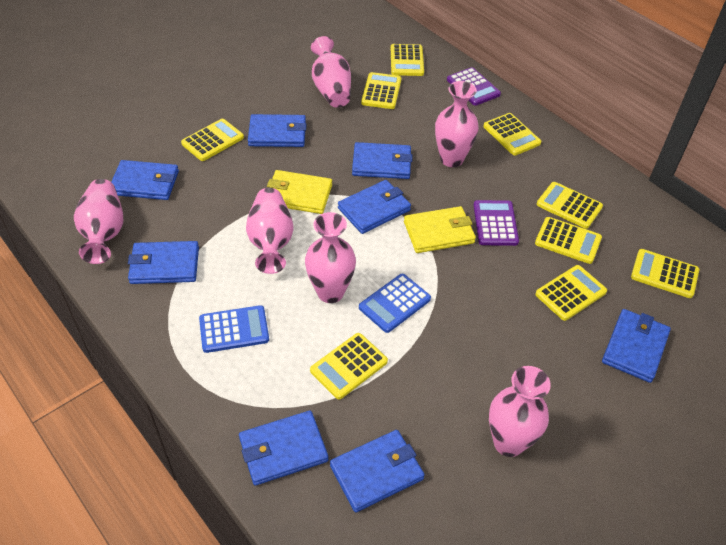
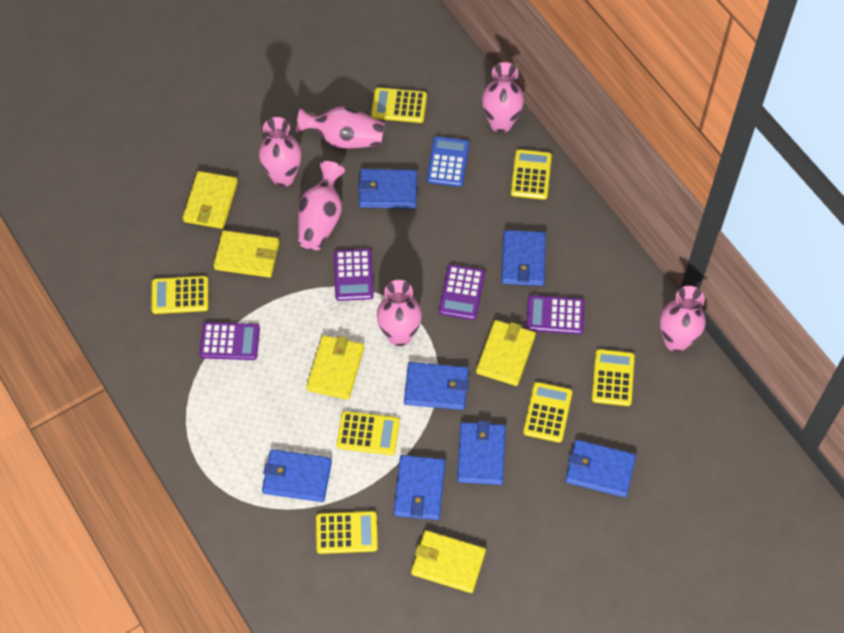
blue calculator: [199,305,269,353] [359,274,431,333] = 2 -> [427,136,469,187] = 1
blue wallet: [111,160,179,200] [128,241,199,284] [239,411,328,486] [248,114,307,147] [330,430,425,513] [338,180,411,234] [352,142,413,179] [602,309,671,383] = 8 -> [262,449,332,502] [358,169,417,209] [394,455,445,520] [404,362,469,410] [457,421,506,485] [501,230,546,286] [565,440,636,497] = 7
purple calculator: [447,67,501,106] [473,200,519,246] = 2 -> [200,322,260,360] [334,249,374,301] [439,265,485,320] [526,295,584,334] = 4
yellow calculator: [181,119,244,161] [310,333,388,399] [361,72,401,109] [391,44,424,76] [483,113,541,156] [535,217,602,264] [535,265,607,321] [537,182,603,229] [631,249,699,298] = 9 -> [151,276,209,314] [316,511,378,554] [337,411,400,455] [371,87,427,123] [511,149,552,200] [523,382,572,443] [592,349,635,406] = 7
yellow wallet: [267,170,332,214] [404,206,476,253] = 2 -> [183,171,238,229] [214,230,279,278] [306,335,364,400] [411,530,486,593] [476,320,536,386] = 5

